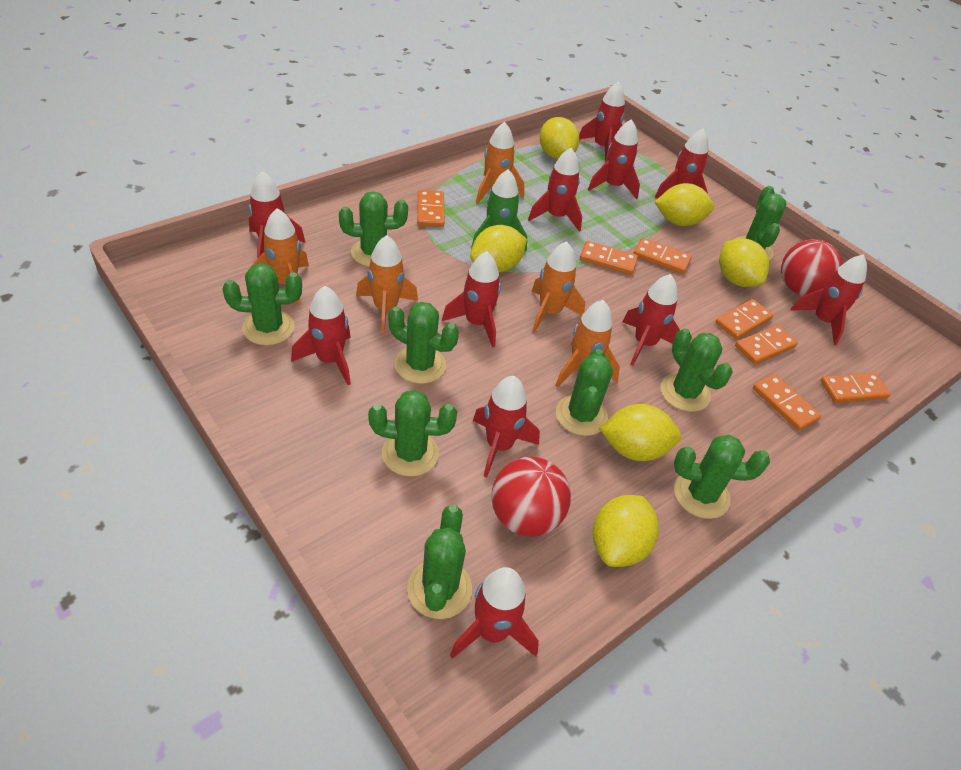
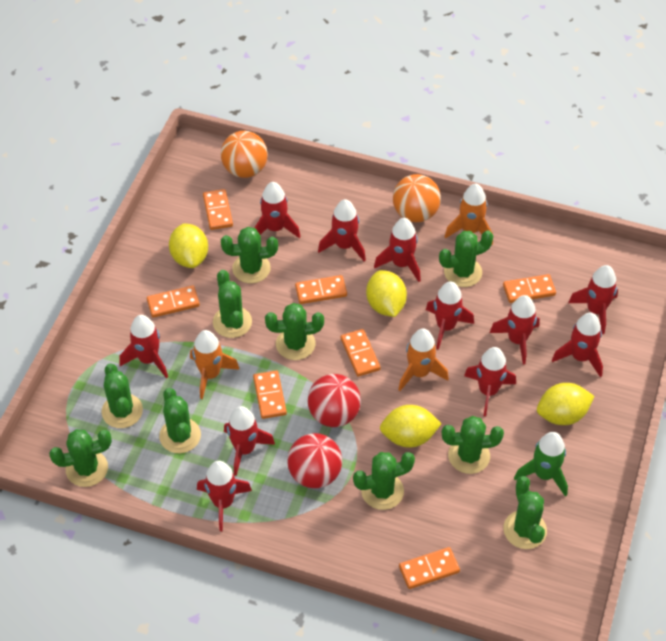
green cactus: [223,263,302,346] [339,191,408,267] [368,390,457,476] [388,302,459,384] [407,505,472,619] [556,349,613,436] [660,329,733,412] [674,435,770,519] [736,186,786,260] = 9 -> [49,429,112,487] [102,363,143,428] [159,388,201,453] [213,270,252,338] [221,227,278,283] [265,303,324,360] [353,452,415,510] [439,230,494,287] [442,416,504,474] [503,476,547,549] = 10
orange ball: none = 0 -> [221,131,268,178] [393,174,441,222] = 2
orange rocket: [251,208,309,305] [356,235,418,334] [476,122,524,204] [531,241,585,332] [555,300,620,388] = 5 -> [190,330,240,399] [398,328,449,391] [445,184,493,244] = 3
yellow lemon: [470,225,527,272] [540,117,579,159] [593,495,659,567] [599,404,681,461] [655,183,714,226] [719,238,769,287] = 6 -> [169,223,208,268] [366,270,407,317] [380,405,442,448] [537,383,594,425] = 4

